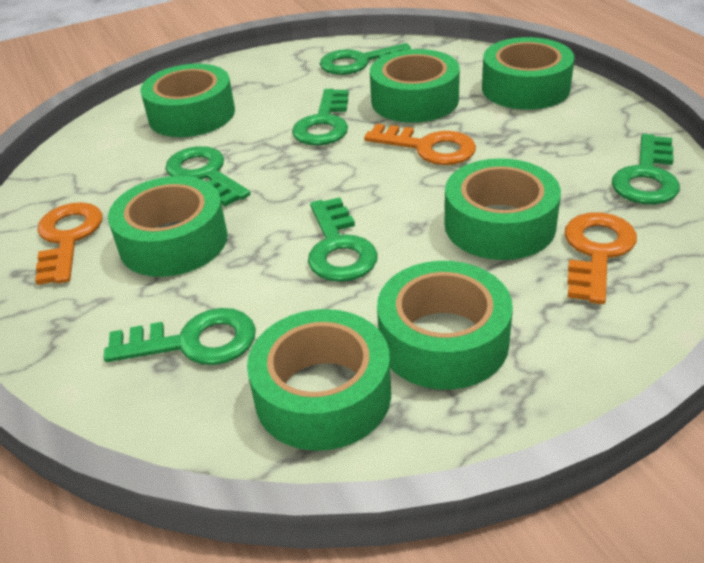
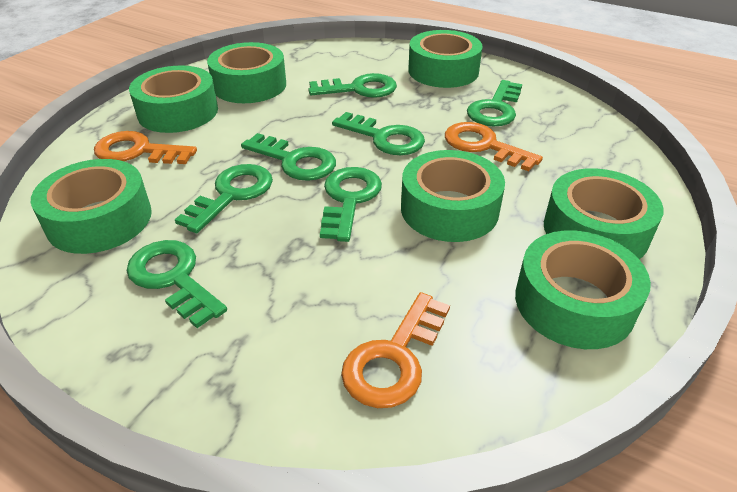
green key: [104,308,256,365] [165,146,251,207] [292,89,349,146] [308,197,378,282] [320,43,411,75] [612,134,680,204] = 6 -> [127,240,227,328] [175,164,273,233] [241,133,336,181] [308,73,397,98] [320,167,382,242] [332,112,425,155] [467,80,522,127] = 7

